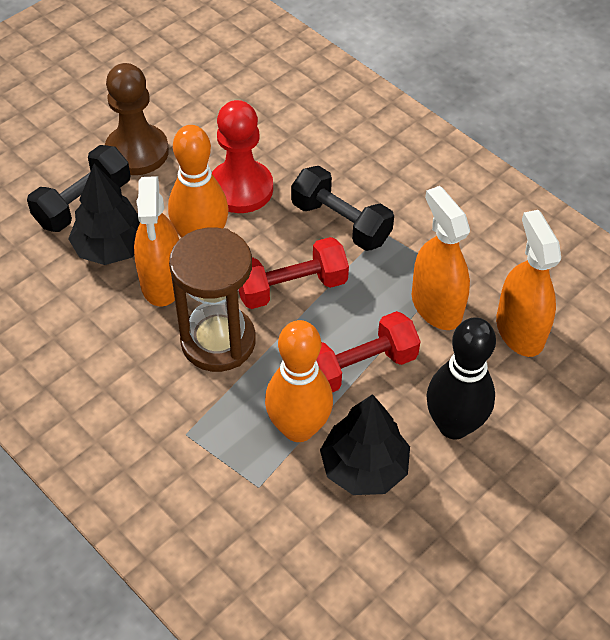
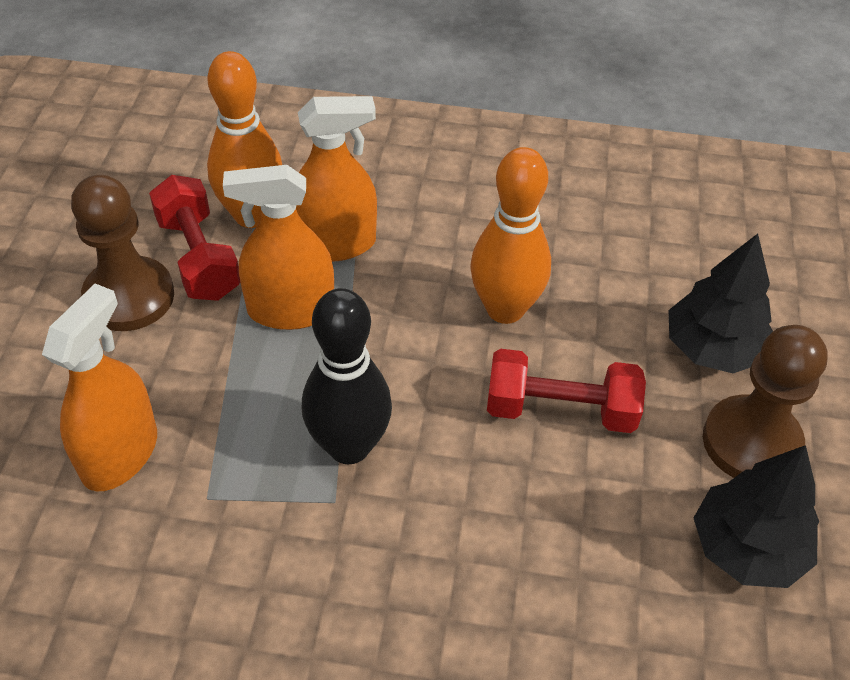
black dumbbell: [27,145,131,232] [291,166,394,251] = 2 -> none = 0
brown hourglass: [169,227,256,372] = 1 -> none = 0
brown pawn: [105,63,169,175] = 1 -> [71,175,174,331] [703,325,828,478] = 2
red pawn: [212,100,273,213] = 1 -> none = 0

